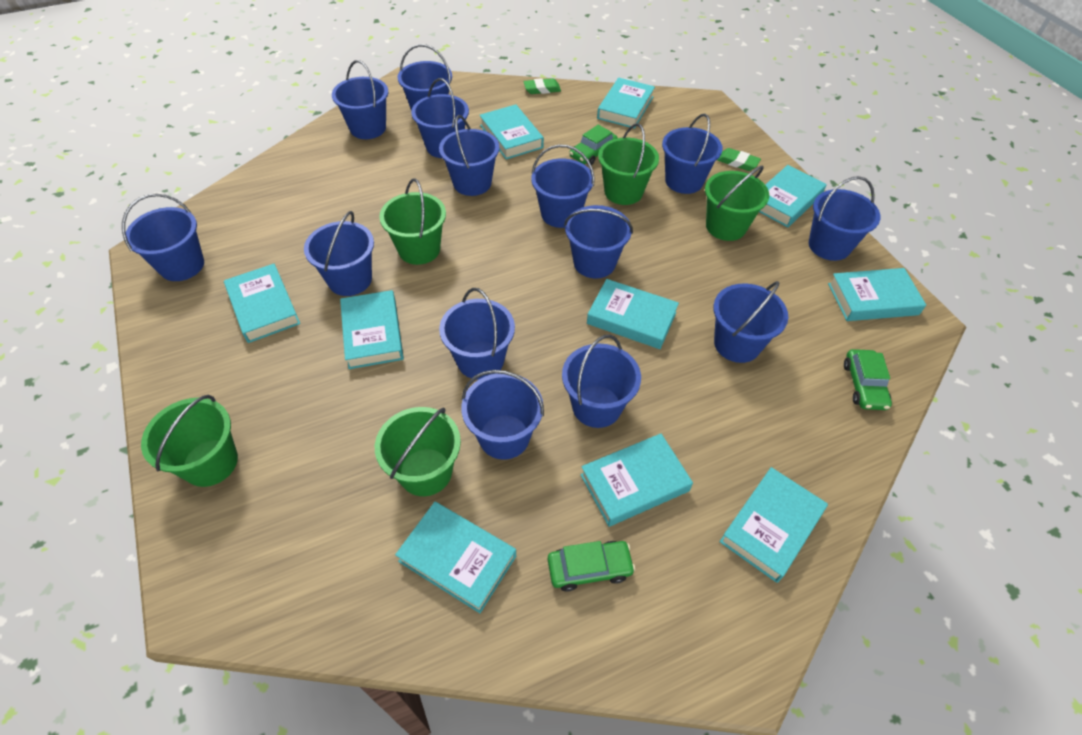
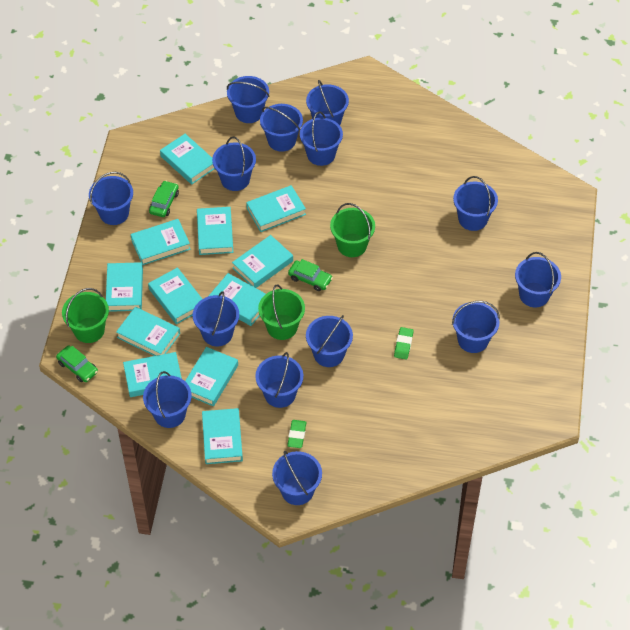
green bucket: [141,395,238,487] [375,407,461,496] [379,178,446,265] [598,123,659,205] [705,166,769,241] = 5 -> [62,288,109,343] [258,284,305,340] [330,203,375,257] = 3
turquoise book: [224,264,300,343] [340,290,404,369] [395,502,516,613] [479,104,544,159] [580,433,693,527] [587,279,679,349] [597,78,655,129] [719,467,828,583] [759,165,827,227] [828,268,926,321] = 10 -> [106,262,143,312] [116,307,180,356] [123,352,182,397] [131,219,190,265] [148,267,202,324] [160,134,215,185] [185,347,238,406] [197,207,233,255] [202,408,243,464] [209,273,266,326] [232,235,293,288] [246,185,306,232] = 12

